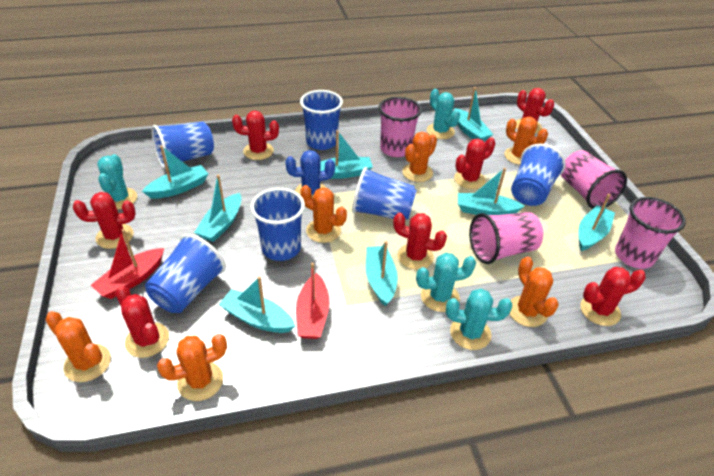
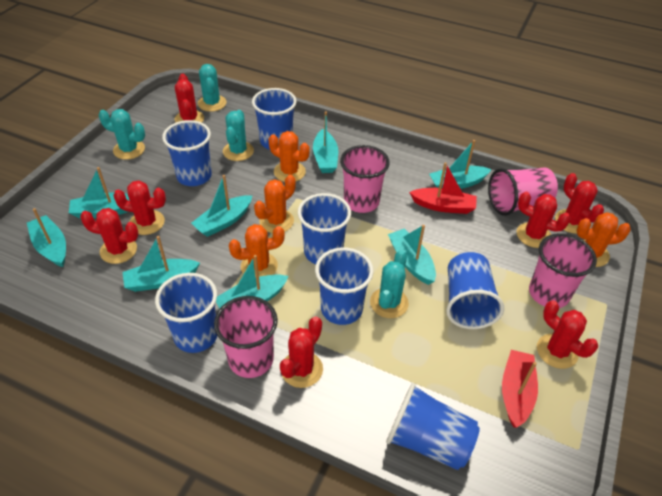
blue cactus: [285,150,335,198] = 1 -> none = 0
blue cup: [145,234,226,313] [151,122,214,169] [250,188,305,261] [300,90,343,150] [352,167,417,220] [511,144,566,206] = 6 -> [155,273,217,353] [162,120,212,186] [252,88,297,150] [298,193,351,264] [315,247,374,325] [386,383,480,470] [446,252,504,329] = 7
orange cactus: [45,311,111,382] [157,334,227,401] [301,185,347,243] [402,132,437,182] [504,116,548,165] [509,257,559,327] = 6 -> [229,224,285,277] [254,175,296,233] [269,131,310,182] [577,212,631,267] = 4

